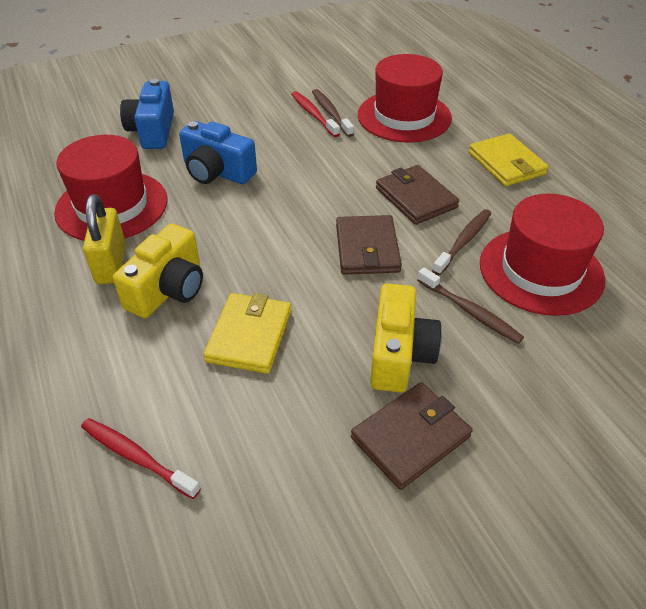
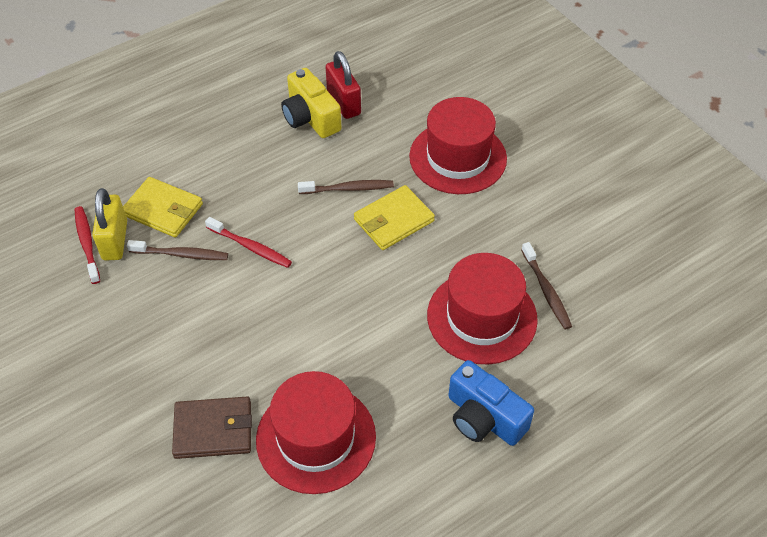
blue camera: [120,79,174,149] [179,121,257,184] = 2 -> [448,360,534,446] = 1
brown wallet: [336,215,402,275] [351,382,473,490] [376,165,459,225] = 3 -> [172,397,252,459] = 1
red padlock: none = 0 -> [325,51,361,119] = 1
yellow camera: [113,223,203,318] [370,283,442,393] = 2 -> [281,68,341,138] = 1

